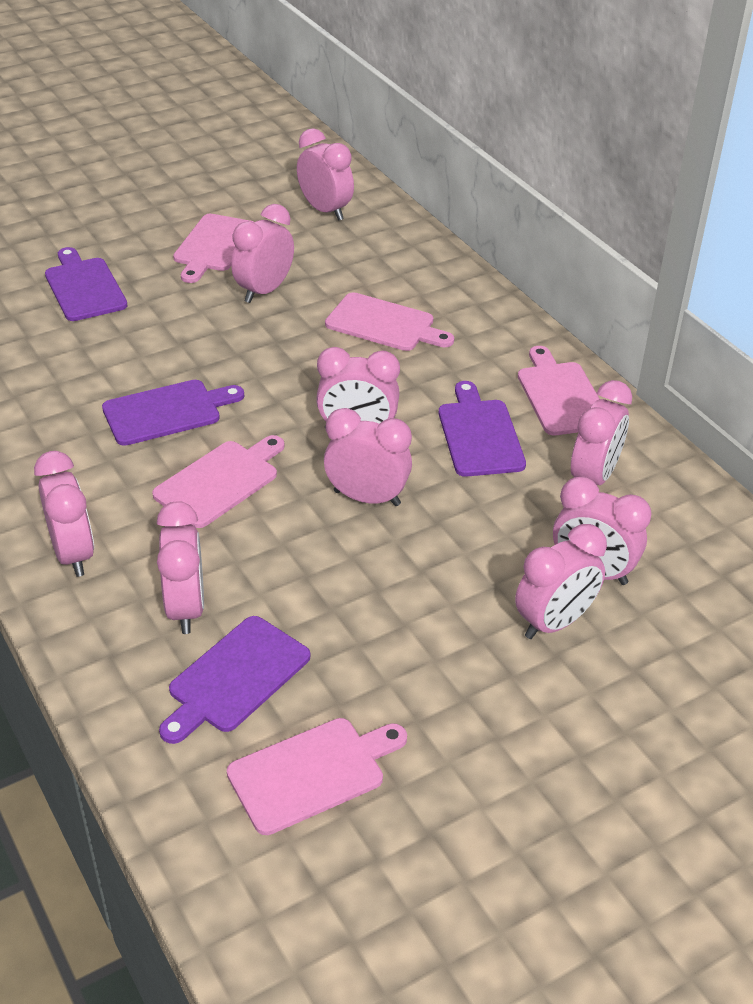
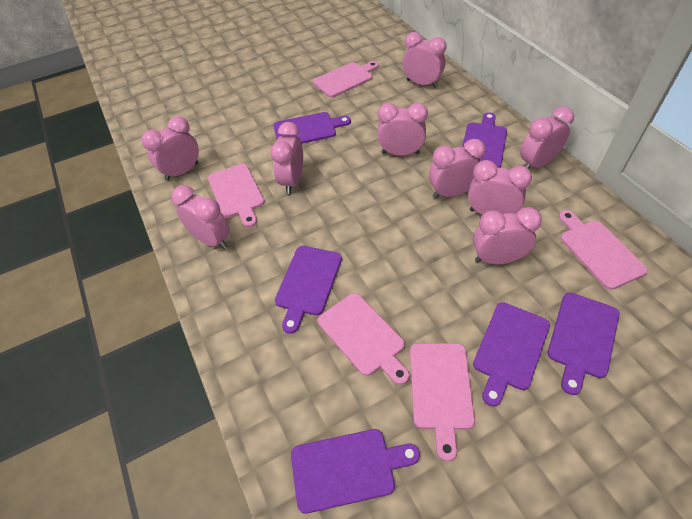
purple cutting board: [45,247,128,321] [102,380,244,446] [159,616,310,744] [439,381,526,477] = 4 -> [273,112,351,144] [275,246,342,334] [291,429,420,514] [462,113,507,168] [473,302,550,406] [548,292,620,395] = 6

